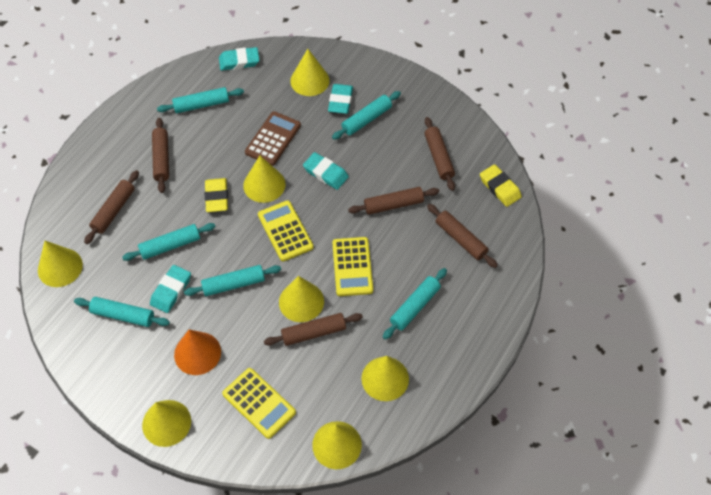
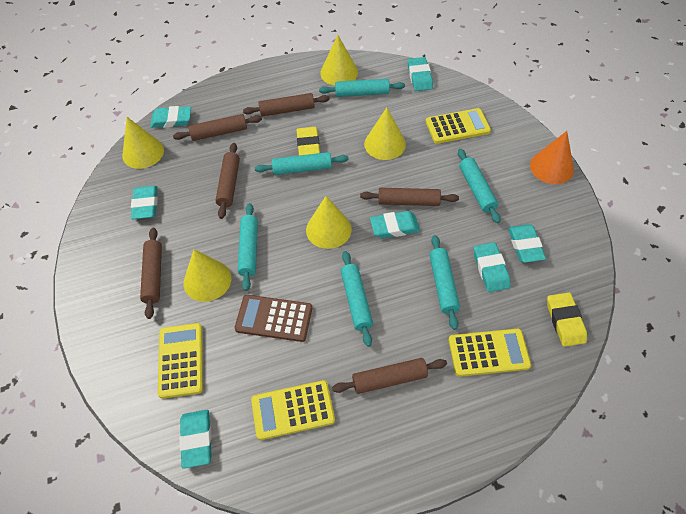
turquoise eraser: [150,265,191,313] [219,47,259,71] [303,152,349,190] [328,84,353,114] = 4 -> [131,186,158,219] [150,106,191,128] [179,410,212,469] [370,211,420,238] [408,57,433,91] [474,242,510,292] [508,224,546,263] = 7
yellow calculator: [222,368,296,439] [258,200,313,262] [332,237,373,296] = 3 -> [158,323,203,399] [251,380,335,440] [426,108,491,144] [449,329,531,377] = 4
yellow cone: [38,241,83,287] [142,400,191,447] [243,156,286,203] [279,276,324,322] [290,49,330,96] [312,421,362,469] [362,356,409,401] = 7 -> [122,117,164,169] [183,249,231,302] [306,196,352,249] [320,35,358,86] [364,108,406,160] = 5

